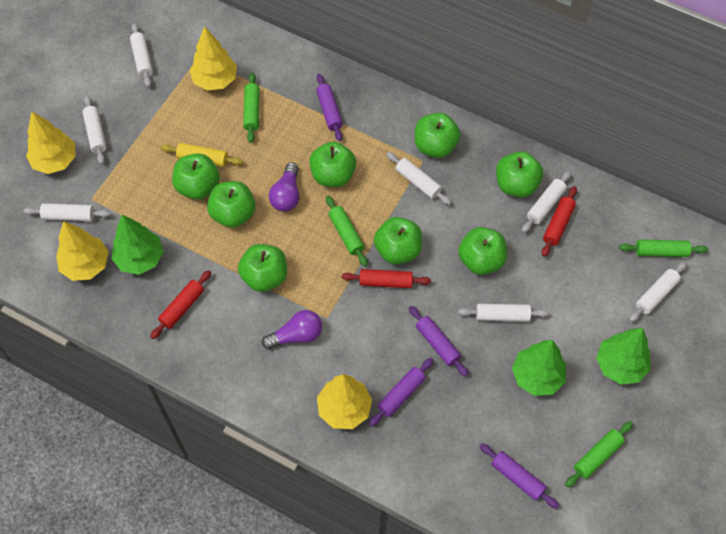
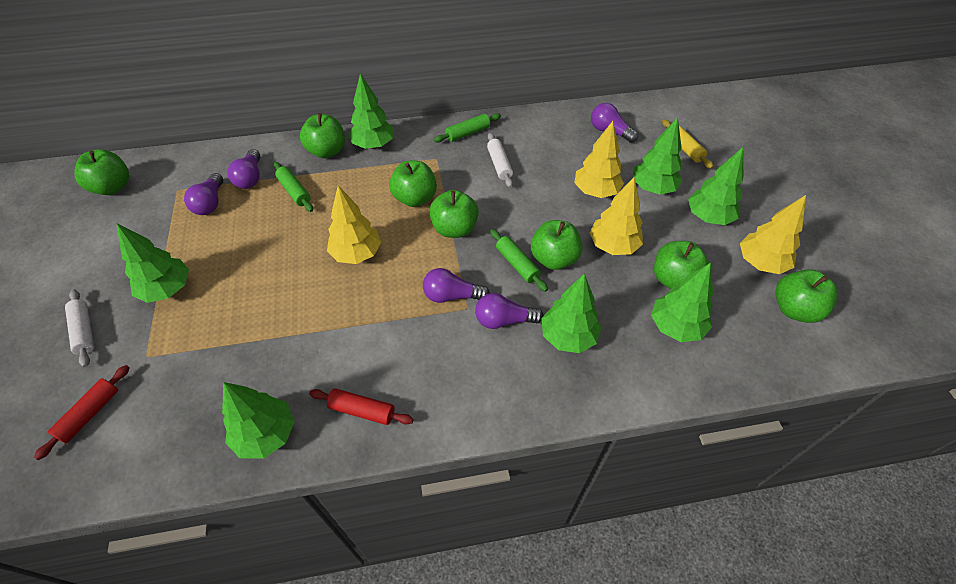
green apple: [172,153,220,200] [207,181,255,228] [238,244,287,292] [309,141,356,187] [374,217,422,264] [415,113,461,158] [458,227,507,275] [496,151,543,197] = 8 -> [74,149,129,195] [300,113,345,158] [389,161,437,207] [429,190,479,238] [531,220,583,270] [654,241,709,289] [775,269,838,323] = 7
green rolling pin: [243,73,260,143] [326,196,368,266] [565,421,633,487] [619,240,708,257] = 4 -> [273,162,313,212] [434,113,501,142] [490,229,548,292] = 3
green tree: [112,214,164,275] [512,340,566,396] [596,328,651,385] = 3 -> [116,223,189,303] [222,382,295,459] [348,74,394,149] [542,273,601,353] [633,117,682,194] [651,263,713,342] [688,147,743,225] = 7
purple light bulb: [262,310,322,349] [269,162,300,212] = 2 -> [184,173,223,215] [227,149,260,189] [423,268,490,303] [475,293,544,329] [591,103,638,143] = 5
purple rolling pin: [316,74,343,141] [369,358,433,427] [409,306,468,377] [479,443,559,509] = 4 -> none = 0
red rolling pin: [150,270,211,339] [342,269,431,288] [542,186,577,257] = 3 -> [34,365,130,460] [309,388,414,425] = 2
white rolling pin: [24,203,111,221] [82,96,107,164] [130,23,153,87] [386,152,452,205] [458,304,549,321] [522,171,571,233] [629,261,687,322] = 7 -> [65,289,94,367] [487,133,513,188] = 2

